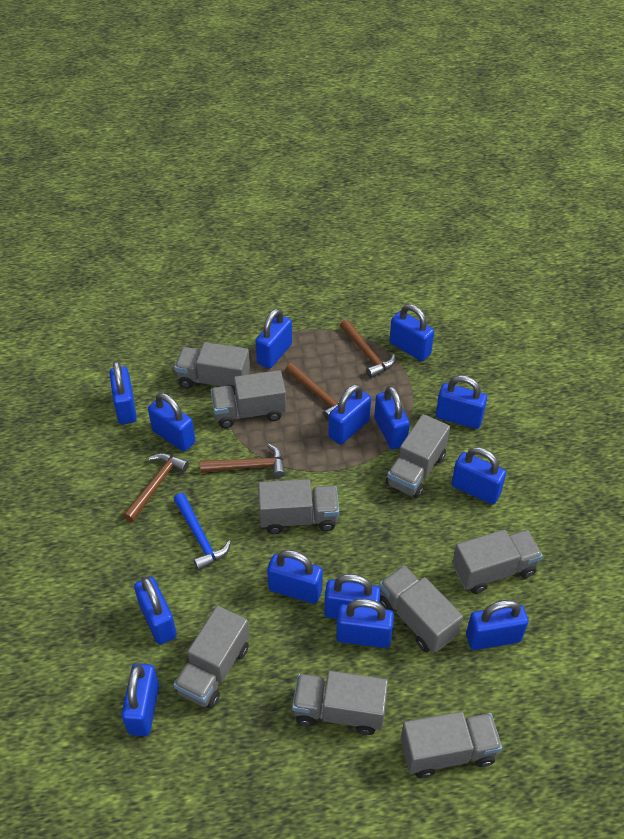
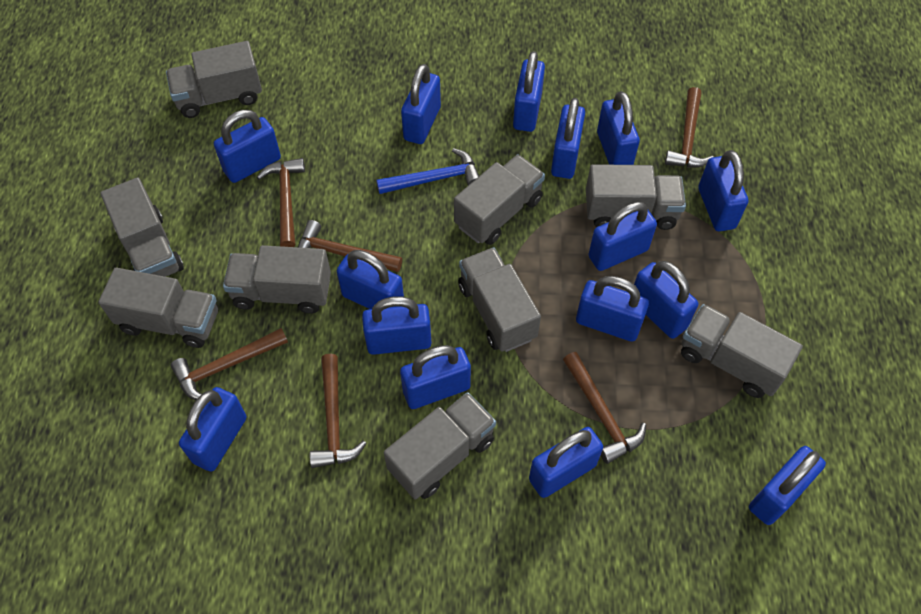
blue padlock: [109,361,137,424] [121,663,159,736] [134,577,177,645] [148,393,195,451] [255,308,292,369] [267,550,323,604] [324,574,381,619] [328,384,371,445] [336,599,394,648] [374,386,410,449] [389,304,434,361] [436,375,487,429] [451,447,506,504] [466,600,528,650] = 14 -> [179,387,247,472] [214,110,281,183] [337,250,404,309] [362,296,431,355] [400,345,471,409] [401,64,441,144] [513,51,545,132] [529,427,603,498] [551,98,585,179] [576,276,649,342] [589,202,657,271] [597,91,640,165] [634,261,698,339] [698,150,749,231] [749,446,826,525] = 15
brown hammer: [123,453,189,522] [200,444,285,478] [285,363,339,421] [340,320,396,378] = 4 -> [171,328,288,400] [257,158,305,247] [298,220,402,272] [310,354,367,468] [563,352,646,464] [665,87,714,168] = 6

